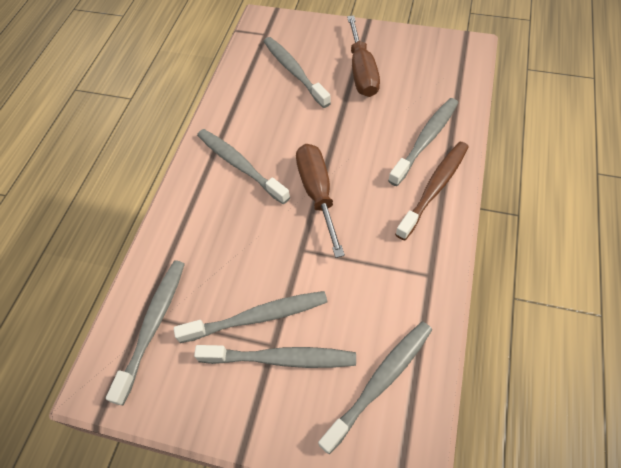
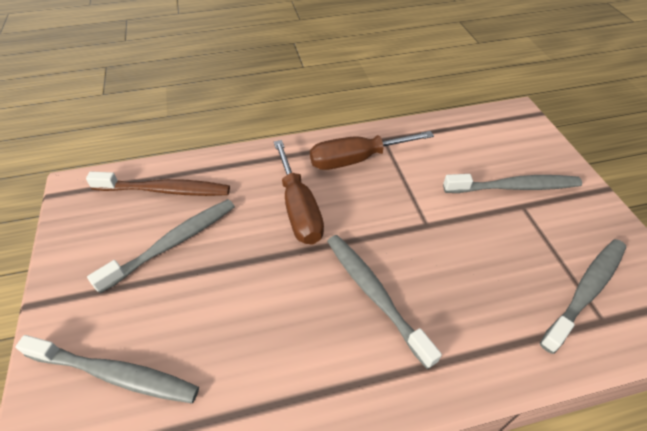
grey toothbrush: [106,260,185,405] [174,291,327,343] [194,345,356,368] [197,129,290,204] [263,37,331,108] [318,322,432,454] [388,98,458,186] = 7 -> [15,335,199,403] [87,199,235,293] [327,235,442,369] [443,174,582,193] [540,239,626,354] = 5

